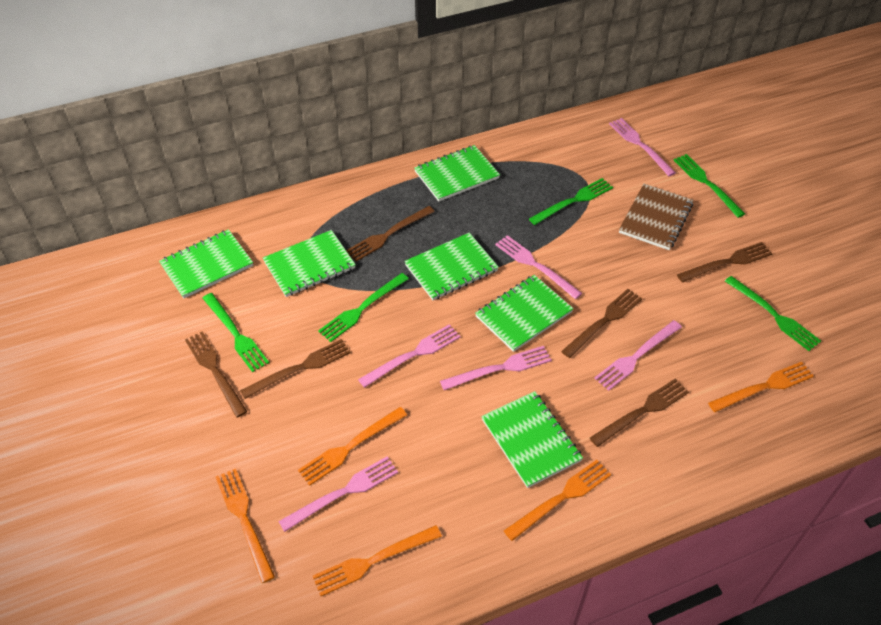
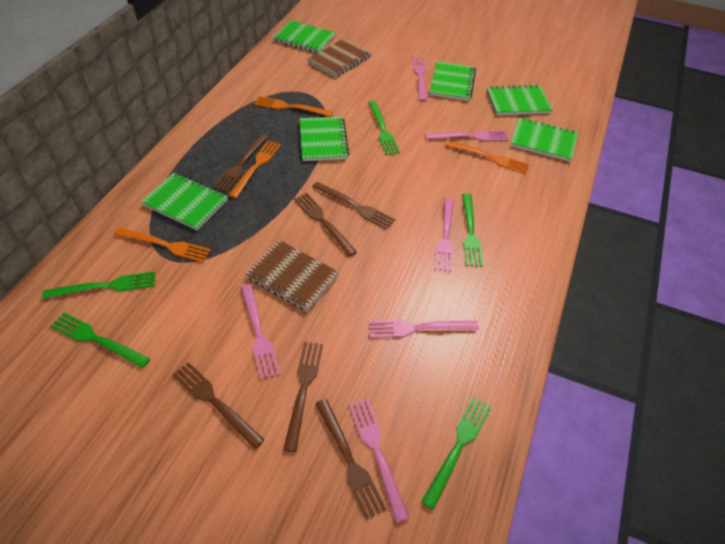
brown notebook: [619,184,693,250] = 1 -> [246,240,339,311] [307,38,372,78] = 2
orange fork: [216,468,275,583] [298,407,407,486] [313,525,442,596] [504,460,611,541] [708,362,814,412] = 5 -> [114,228,211,262] [228,140,281,198] [254,96,333,117] [445,140,530,174] = 4

